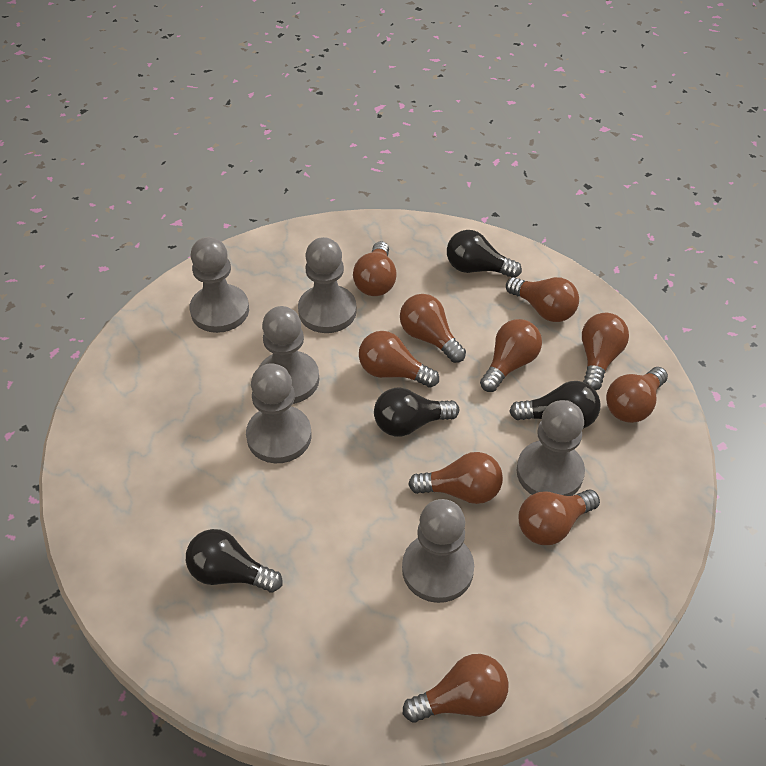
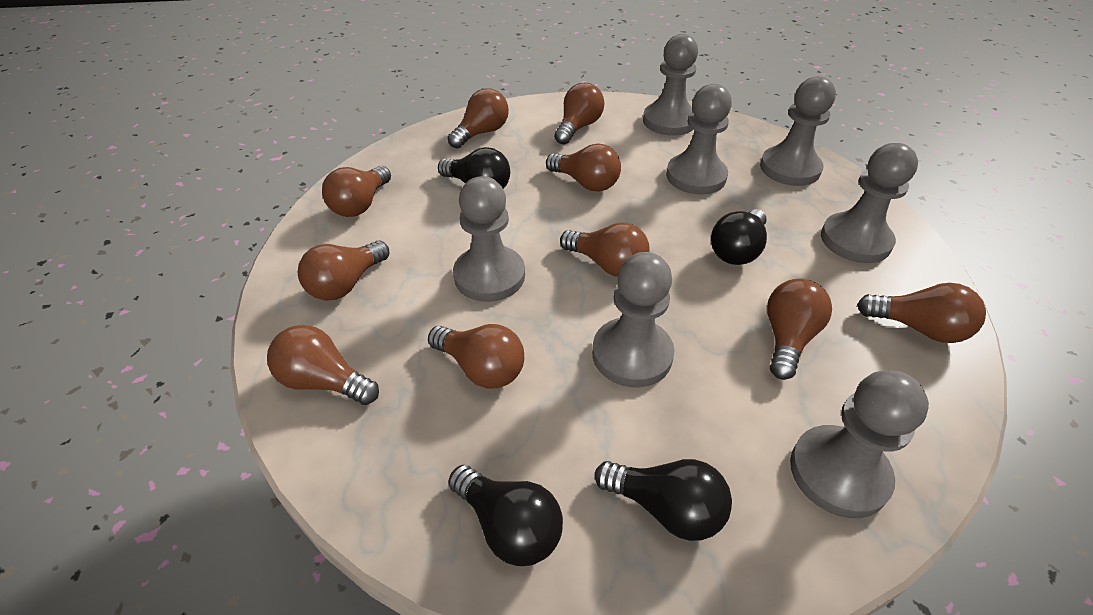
grey pawn: [190,237,249,333] [246,363,311,463] [259,306,319,404] [298,237,357,333] [402,499,474,603] [517,400,585,496] = 6 -> [453,176,525,302] [592,252,674,387] [643,34,698,136] [666,84,732,194] [760,76,836,186] [790,371,929,518] [821,143,918,263] = 7

